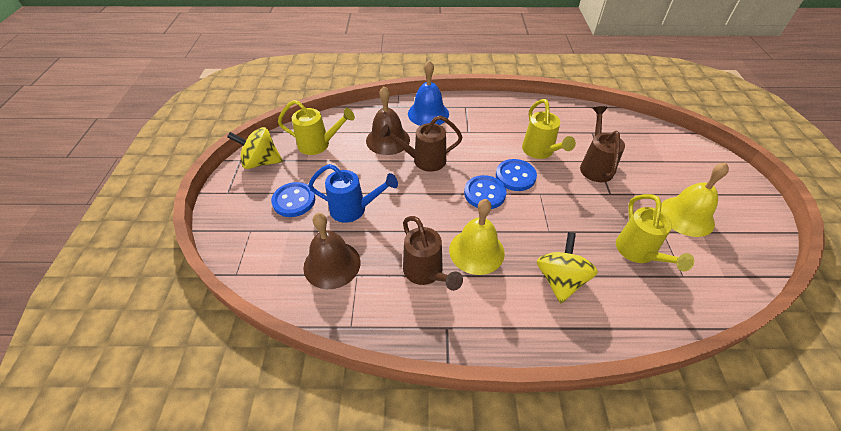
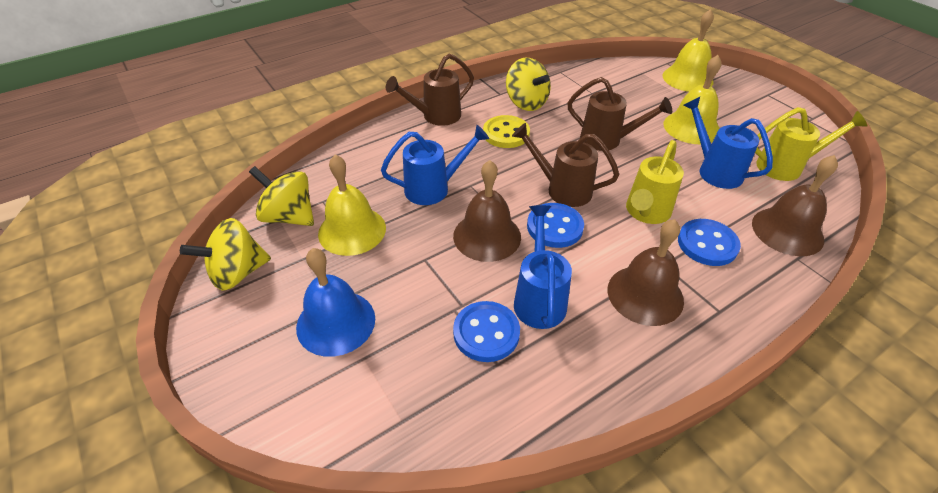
blue watering can: [308,164,398,223] = 1 -> [381,125,489,205] [514,205,572,329] [683,97,773,189] = 3
brown bell: [303,213,361,289] [366,86,410,155] = 2 -> [453,160,521,262] [607,219,684,326] [752,155,838,256] = 3
yellow bell: [449,199,505,275] [661,162,729,237] = 2 -> [318,155,386,256] [662,9,714,92] [663,55,722,145] = 3
yellow button: none = 0 -> [483,115,530,148] = 1
yellow spinning top: [227,127,283,169] [537,232,598,303] = 2 -> [180,218,271,291] [249,166,314,226] [506,58,551,111] = 3
yellow watering can: [278,100,355,155] [522,99,576,159] [616,194,694,272] = 3 -> [626,140,684,224] [755,107,867,181] = 2

